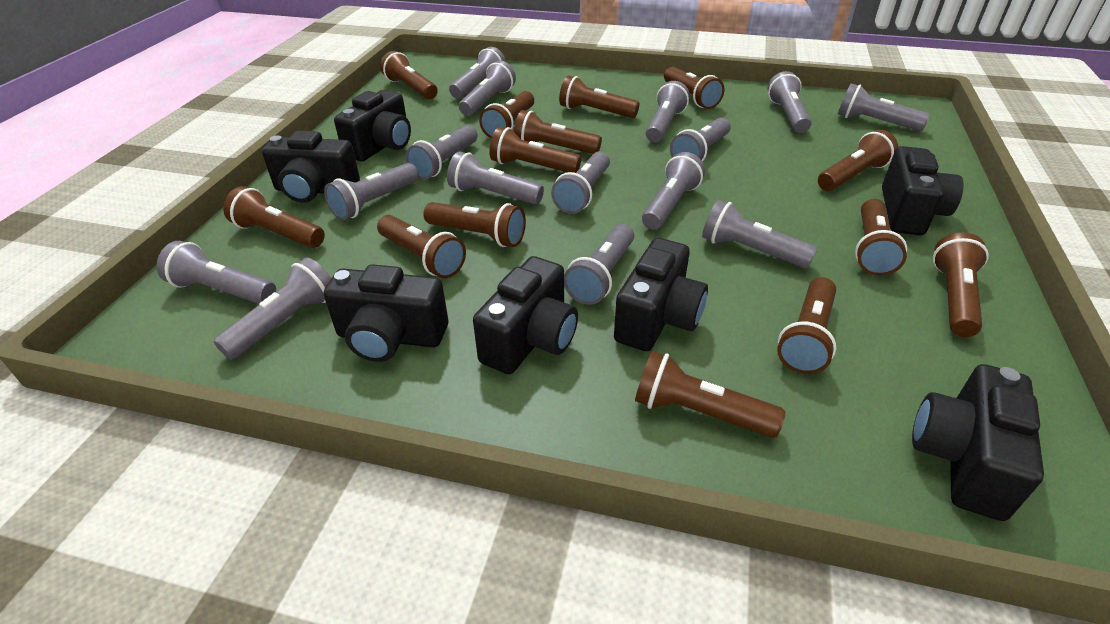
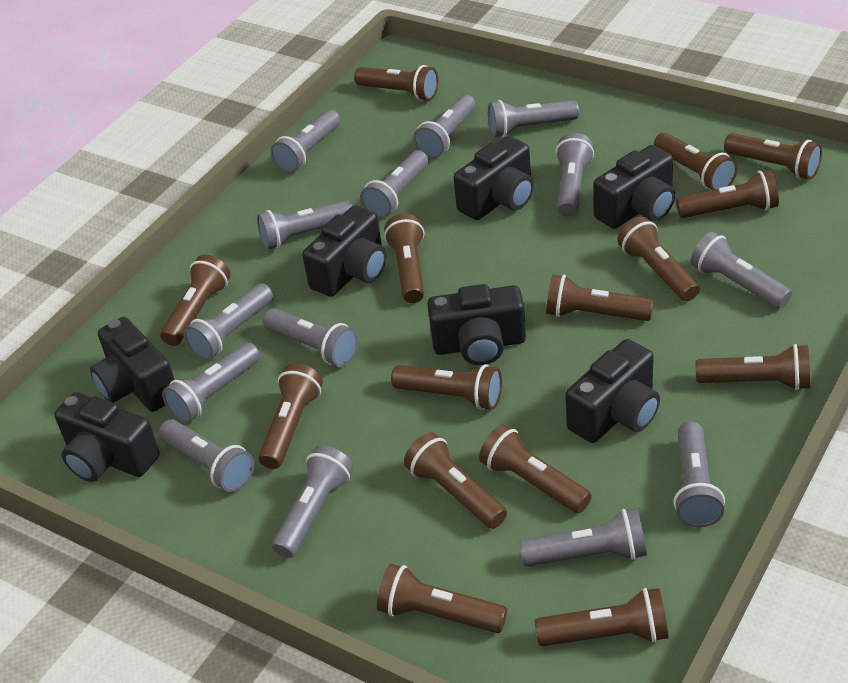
brown flashlight: [223,186,325,248] [377,215,466,278] [380,51,438,99] [423,202,526,247] [479,91,534,138] [489,126,581,173] [514,110,602,154] [559,75,640,118] [635,351,785,438] [664,67,724,109] [777,277,836,374] [818,130,898,191] [855,199,907,276] [933,232,989,337] = 14 -> [160,255,231,346] [258,363,323,469] [354,65,439,101] [377,564,507,633] [384,214,424,303] [391,364,502,410] [404,432,507,529] [479,425,592,513] [535,588,668,646] [546,275,654,321] [617,217,700,301] [654,133,738,190] [676,170,779,218] [696,344,810,391] [724,133,822,180] = 15
grey flashlight: [156,241,276,304] [214,257,332,360] [324,163,419,220] [406,125,478,179] [447,151,544,205] [449,47,506,99] [459,61,516,116] [551,151,610,214] [564,224,634,305] [642,152,705,230] [646,81,690,142] [670,118,731,162] [702,200,818,268] [768,71,812,133] [838,84,930,131] = 15 -> [159,420,254,492] [162,342,260,423] [183,283,273,361] [257,200,352,250] [263,308,358,367] [270,110,341,173] [272,445,353,558] [360,150,428,219] [413,95,476,158] [488,100,579,137] [520,509,647,567] [555,133,594,217] [673,421,725,528] [691,232,792,309] = 14

